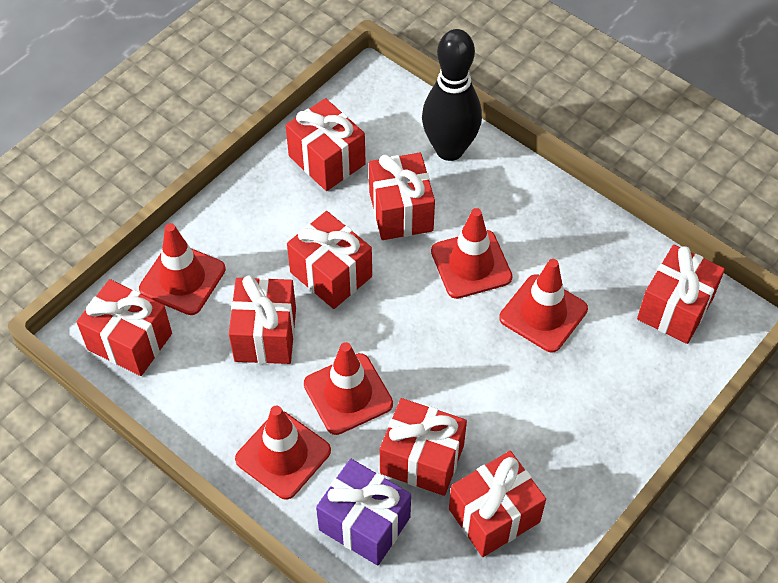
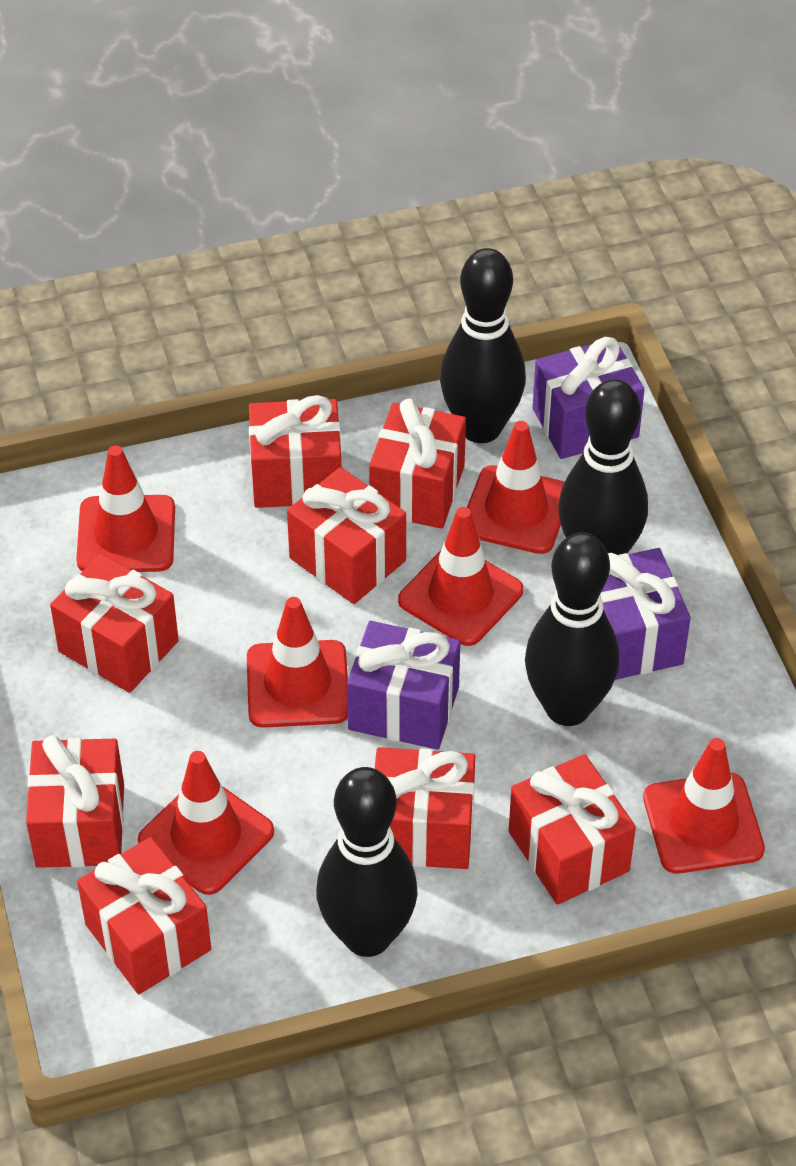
black bowling pin: [422,29,482,161] = 1 -> [316,767,418,957] [440,248,526,443] [525,532,619,726] [558,379,648,555] = 4
purple gift: [316,459,411,566] = 1 -> [347,621,460,750] [533,337,645,459] [600,548,691,680] = 3
red traffic cone: [139,223,226,315] [235,406,331,500] [304,342,393,435] [431,208,513,299] [499,259,588,352] = 5 -> [76,445,175,572] [138,751,274,895] [247,597,348,728] [398,507,523,646] [467,421,564,554] [643,738,765,874] = 6

